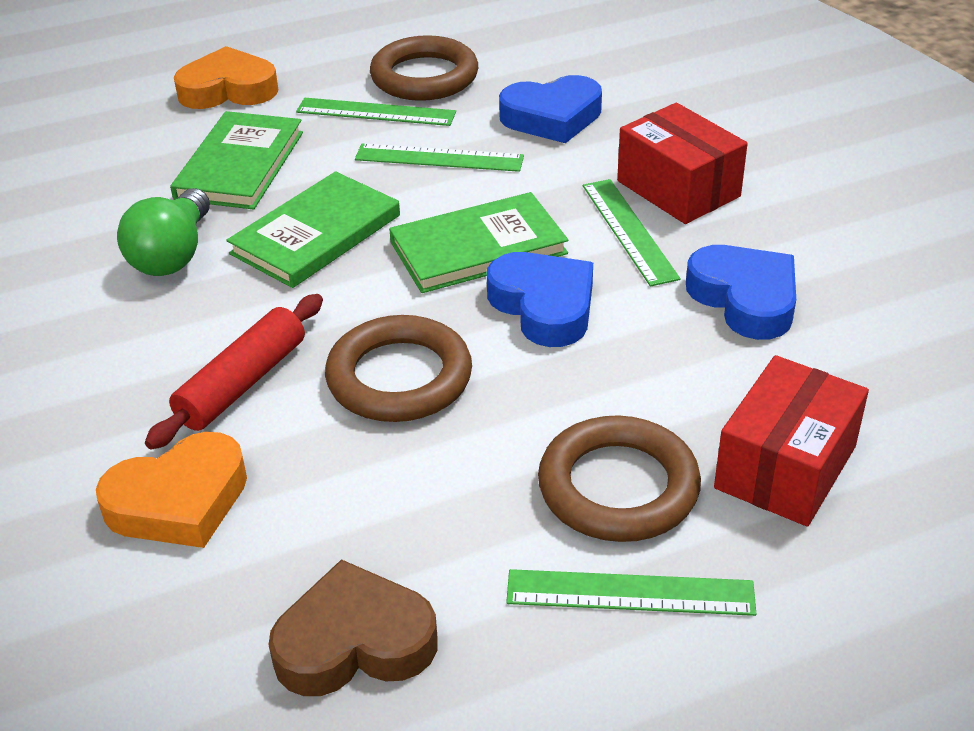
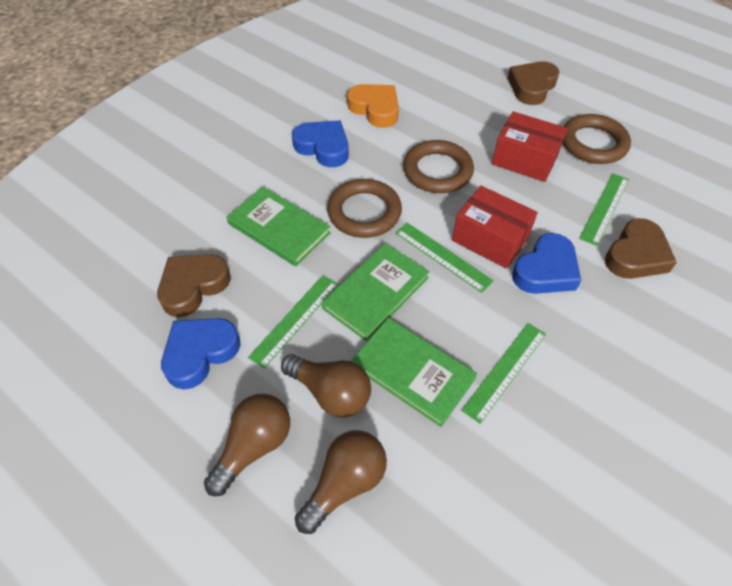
brown heart: [268,559,437,696] = 1 -> [157,254,231,317] [507,61,559,105] [605,218,677,279] = 3
brown light bulb: none = 0 -> [204,394,290,496] [281,354,371,418] [295,430,387,534] = 3
green light bulb: [117,188,210,276] = 1 -> none = 0
orange heart: [96,432,247,548] [174,46,279,109] = 2 -> [347,84,399,128] = 1
red rolling pin: [145,294,323,450] = 1 -> none = 0

